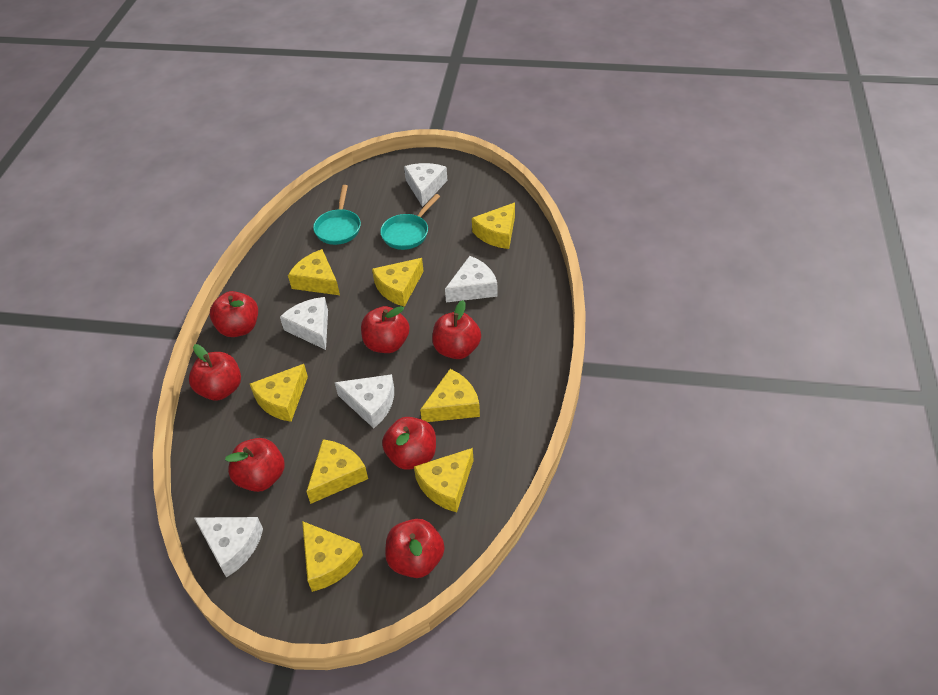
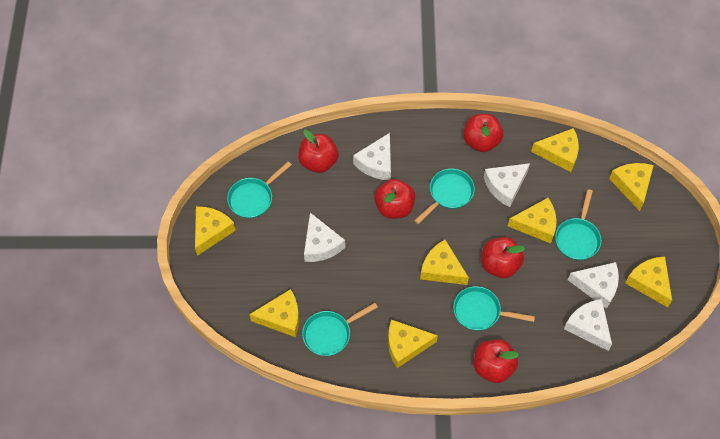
red apple: [189,344,241,400] [210,291,258,337] [225,438,285,492] [361,306,410,353] [382,417,436,470] [385,519,445,578] [432,300,481,359] = 7 -> [298,130,338,173] [374,179,415,219] [463,114,503,152] [474,339,519,383] [482,237,525,278] = 5
turquoise pan: [313,185,361,245] [380,194,440,250] = 2 -> [227,161,292,219] [302,303,378,356] [414,168,475,224] [453,286,535,331] [555,189,601,260] = 5

